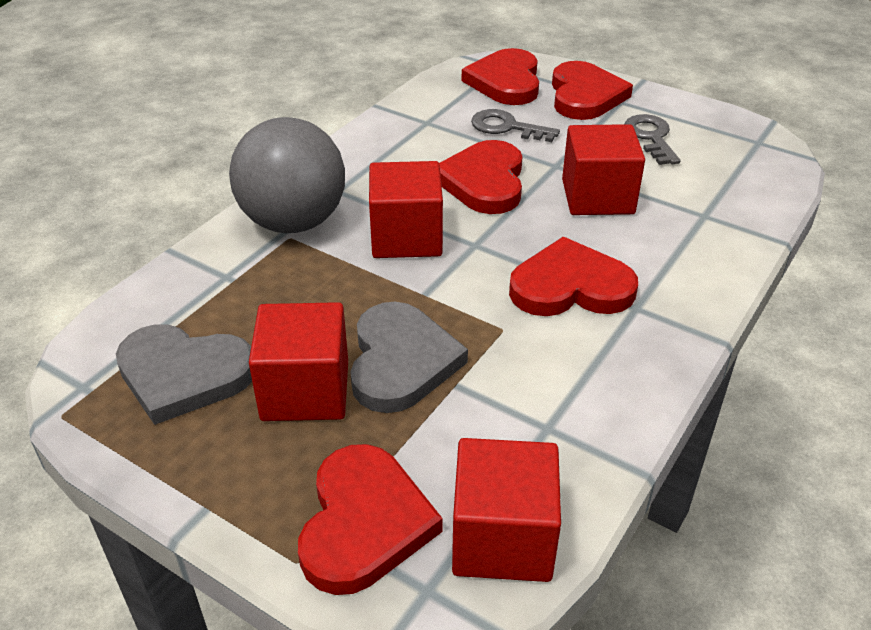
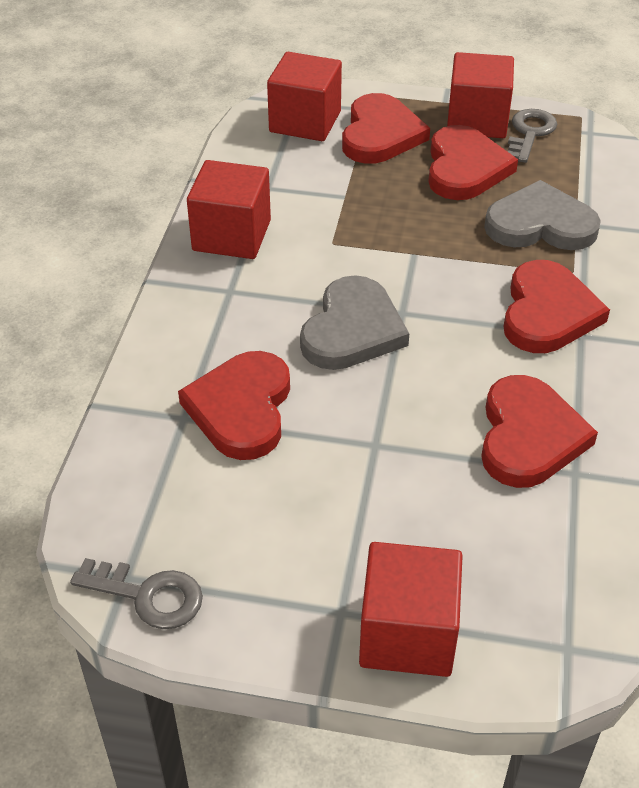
grey ball: [229,117,345,233] = 1 -> none = 0

